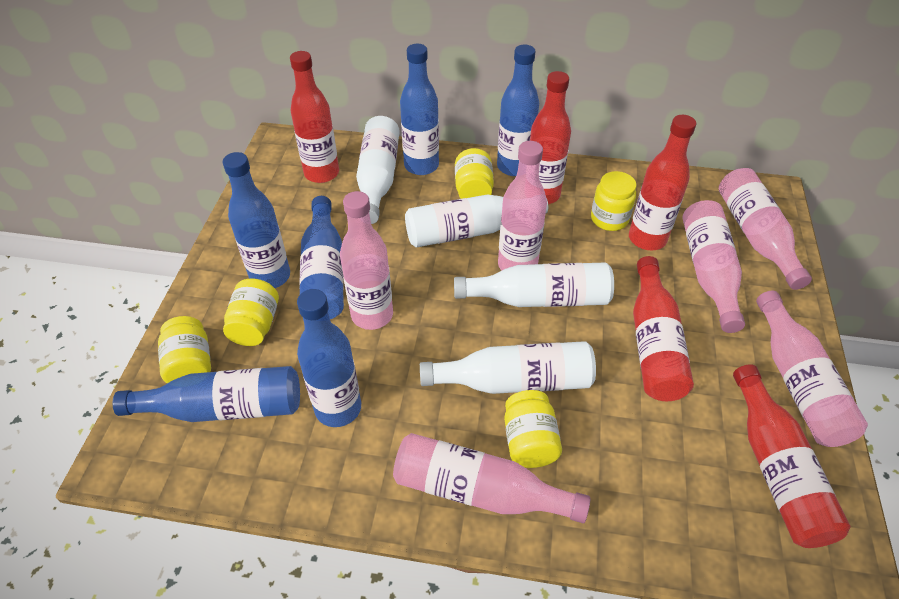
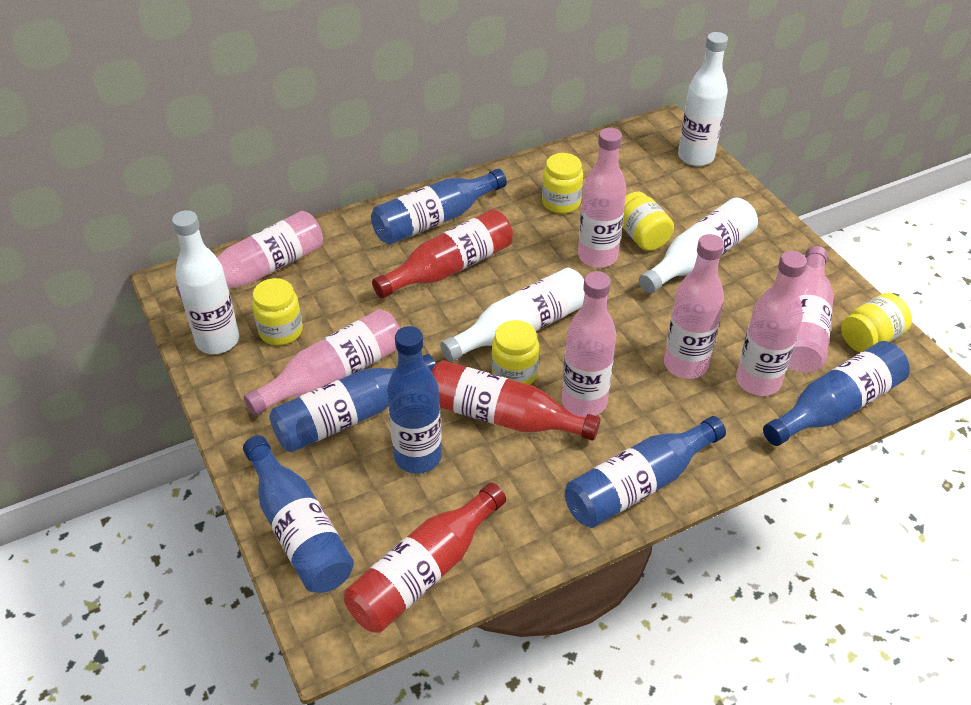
pink bottle: [340,191,393,330] [393,433,590,523] [498,141,547,271] [683,200,745,333] [719,168,812,290] [756,291,868,447] = 6 -> [176,211,323,300] [244,309,400,416] [562,271,616,416] [578,128,627,268] [664,234,724,379] [736,251,807,396] [788,246,834,373] = 7
red bottle: [290,51,339,183] [530,71,571,204] [629,115,696,250] [633,256,694,401] [733,364,850,548] = 5 -> [344,482,506,633] [372,209,513,299] [431,360,601,441] = 3

